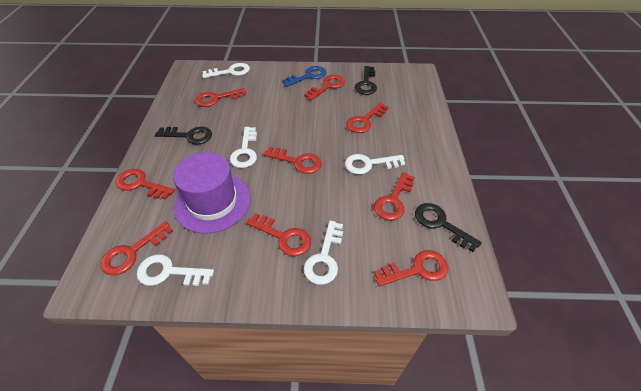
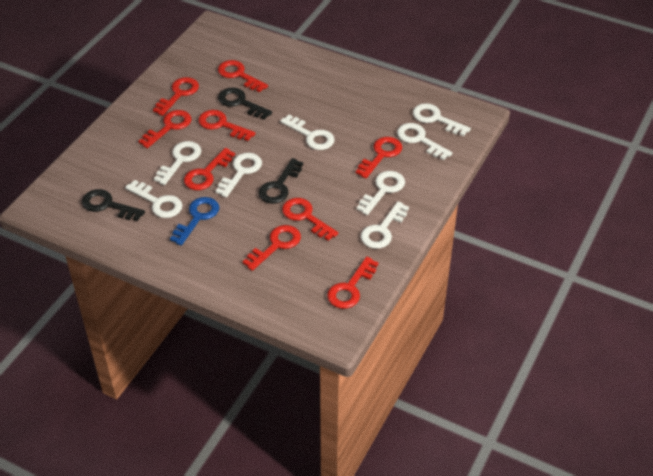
purple hat: [173,152,251,234] = 1 -> none = 0
white key: [137,254,214,286] [202,63,250,78] [230,127,257,168] [304,221,343,285] [345,154,405,175] = 5 -> [125,180,182,218] [154,141,201,185] [215,153,262,198] [280,115,335,150] [357,171,405,215] [361,201,409,249] [397,123,453,160] [413,103,471,136] = 8

